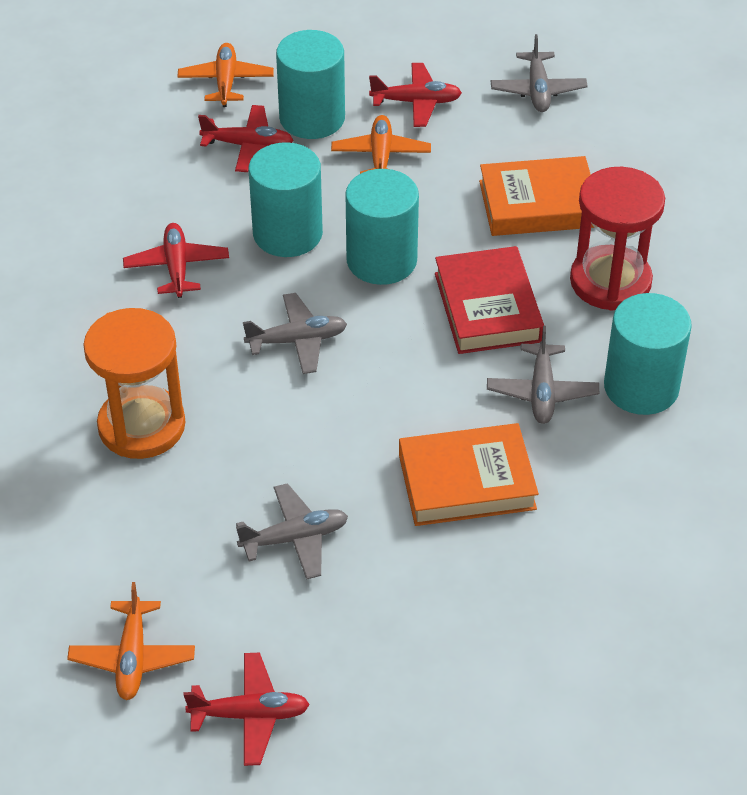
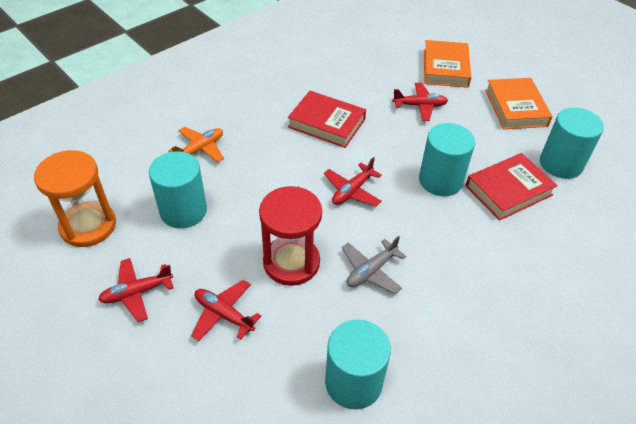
grey plane: [236,483,348,580] [243,293,347,374] [487,326,599,424] [490,34,588,112] = 4 -> [342,236,406,294] = 1
orange plane: [67,582,195,700] [177,43,274,107] [331,115,431,174] = 3 -> [168,127,224,162] = 1
red book: [435,246,544,354] = 1 -> [288,91,366,148] [466,153,558,221] = 2

